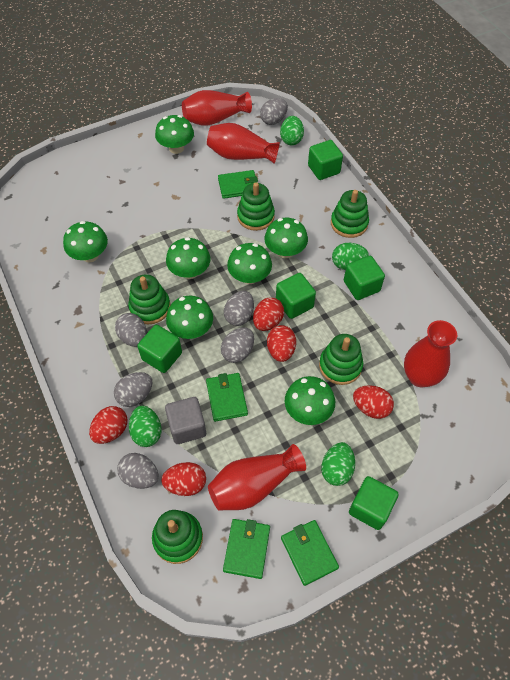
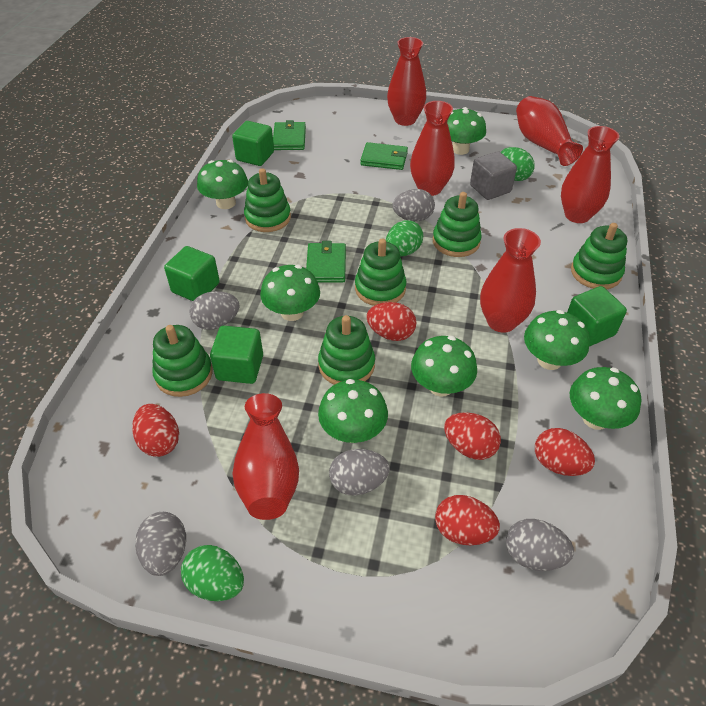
green cube: [137,325,182,373] [276,273,316,319] [308,140,343,180] [344,256,385,300] [349,476,399,530] = 5 -> [164,246,220,301] [210,326,263,384] [232,121,274,166] [567,286,627,346] = 4
green egg: [129,405,162,447] [280,116,304,145] [321,442,355,486] [332,243,369,270] = 4 -> [181,545,244,601] [386,220,423,256] [501,147,535,181] = 3
green stacking toy: [128,274,170,324] [152,510,203,564] [237,182,275,231] [319,334,363,385] [331,190,369,238] = 5 -> [152,325,213,397] [244,168,291,232] [318,315,375,385] [355,239,407,306] [433,192,482,257] [571,223,627,289] = 6
green wallet: [206,373,248,422] [218,170,258,199] [223,519,270,579] [281,520,339,586] = 4 -> [273,120,306,150] [306,241,346,282] [360,142,408,170] = 3
grey egg: [114,372,152,407] [115,313,147,347] [117,453,159,489] [221,327,254,363] [224,291,254,326] [260,98,288,125] = 6 -> [135,512,186,576] [189,291,240,330] [329,449,390,496] [392,189,435,221] [506,519,574,571] = 5
red vase: [182,90,252,126] [207,123,280,164] [208,444,306,510] [404,320,457,388] = 4 -> [232,393,299,520] [387,37,426,126] [410,101,455,196] [480,228,541,333] [516,96,583,166] [561,126,619,223] = 6

